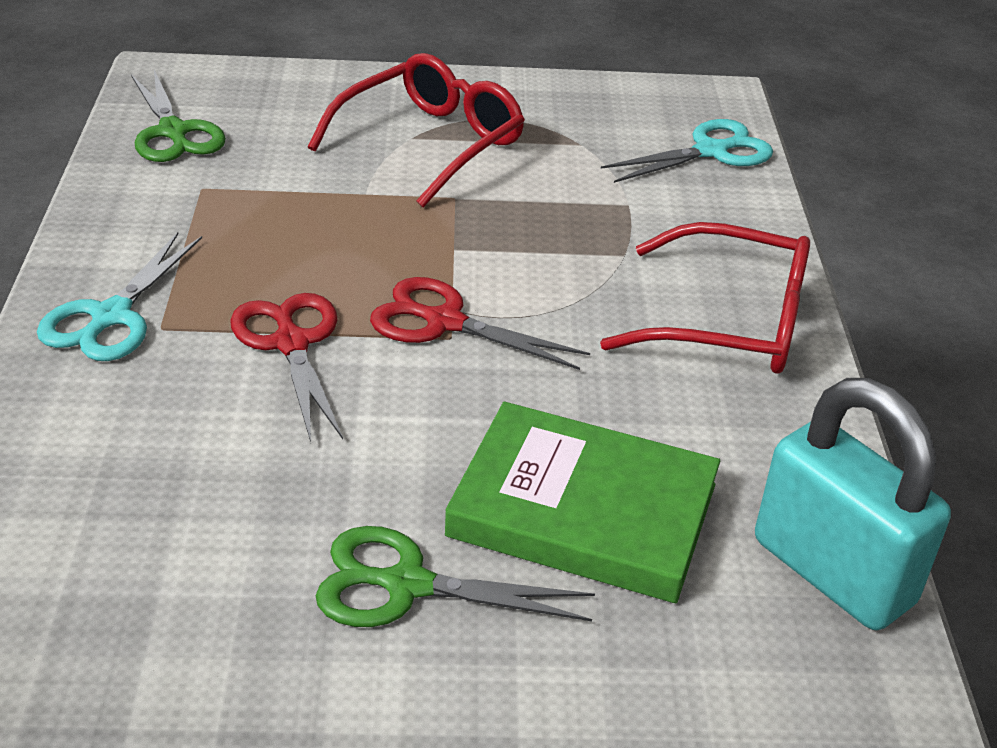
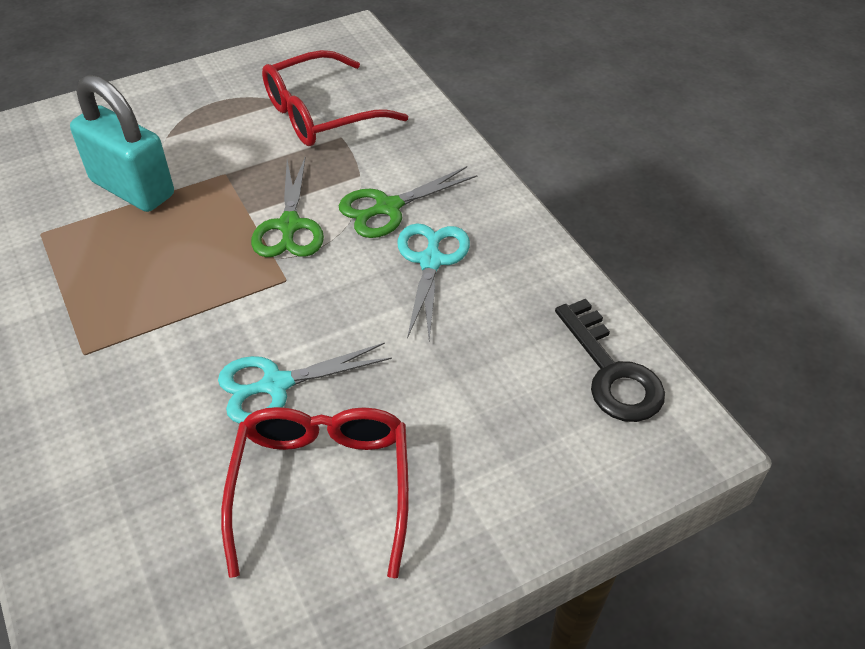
black key: none = 0 -> [555,299,665,422] = 1
green book: [445,402,720,603] = 1 -> none = 0
red scissors: [230,293,343,442] [370,277,590,370] = 2 -> none = 0

